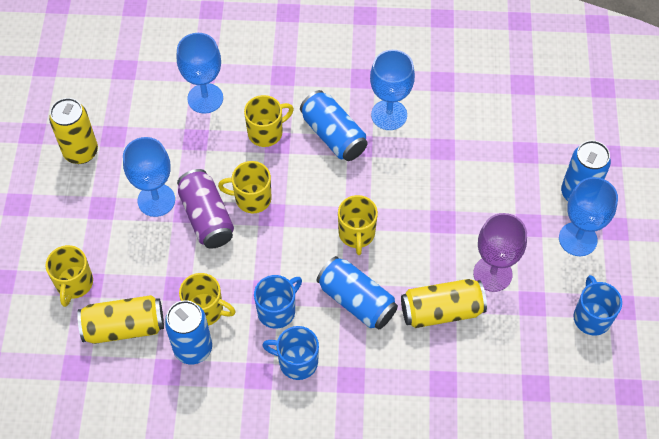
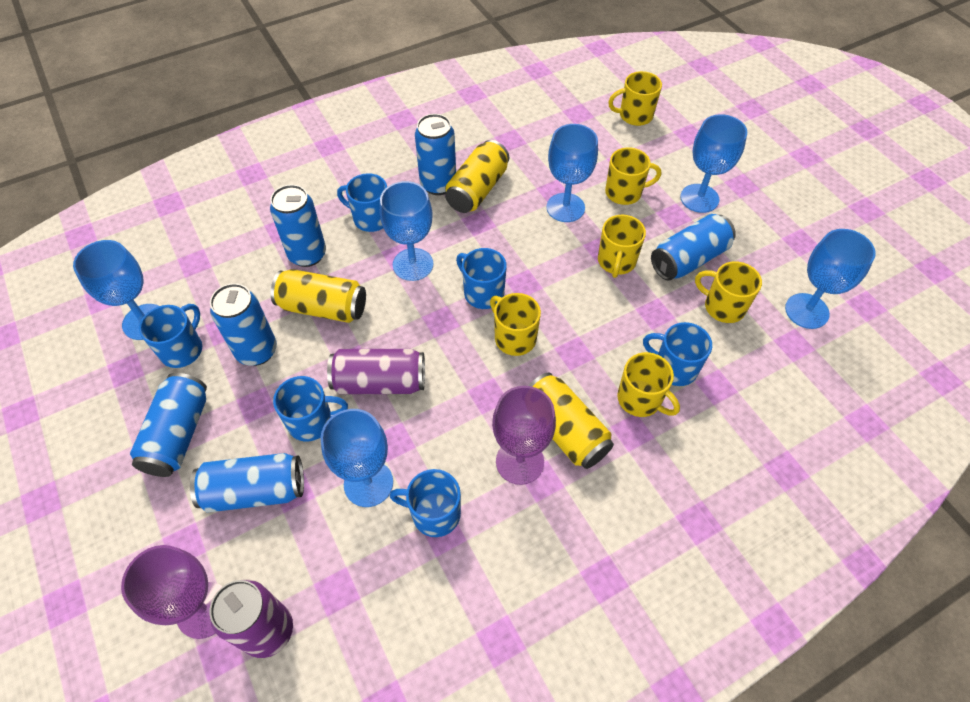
blue can: [165,300,212,364] [300,90,368,161] [317,256,398,329] [561,140,611,201] = 4 -> [130,373,207,477] [190,453,304,513] [210,283,277,366] [270,185,326,267] [415,114,456,195] [651,214,736,281] = 6
blue goblet: [123,137,175,217] [177,33,223,114] [370,50,415,130] [559,177,618,256] = 4 -> [73,240,159,340] [320,409,393,507] [380,181,433,281] [547,124,598,222] [680,114,747,213] [785,229,876,329] = 6
blue mug: [254,275,302,329] [262,326,319,380] [574,275,622,335] = 3 -> [139,304,202,368] [273,376,348,442] [337,173,387,232] [390,469,461,537] [456,248,507,309] [643,322,712,386] = 6
purple can: [177,169,234,249] = 1 -> [210,579,293,658] [327,349,425,394] = 2
purple goblet: [473,213,527,292] = 1 -> [121,545,223,639] [492,386,556,485] = 2
yellow mug: [46,245,93,307] [179,273,236,326] [218,161,271,213] [244,95,294,147] [338,195,378,255] = 5 -> [490,293,541,356] [598,215,646,278] [605,147,661,205] [608,71,662,126] [617,352,680,417] [695,262,762,323] = 6

